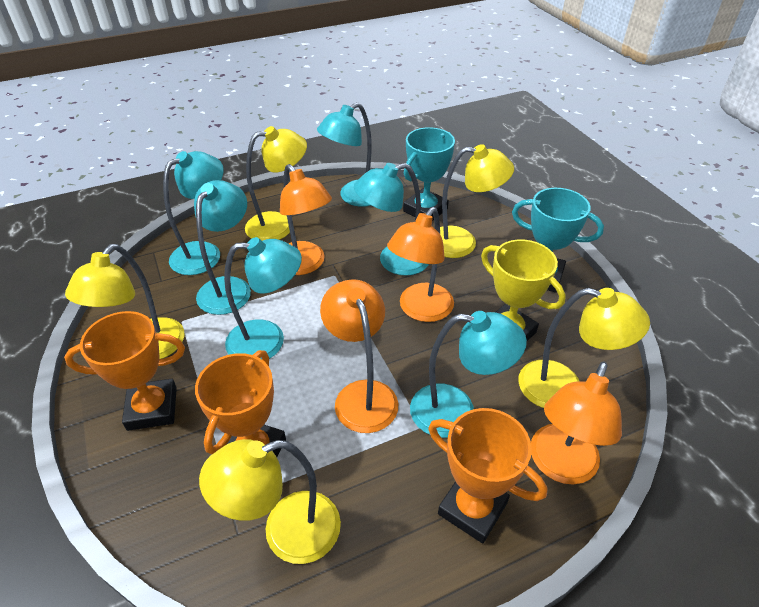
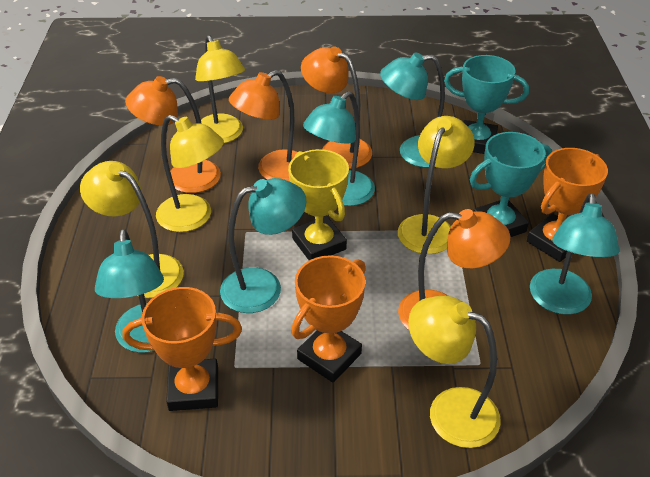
turquoise lamp: [163,151,224,275] [194,180,251,315] [224,237,302,359] [317,102,372,207] [354,163,429,276] [410,311,527,438] = 6 -> [95,229,164,353] [220,178,306,313] [303,91,375,206] [380,52,445,168] [530,193,620,315] = 5

